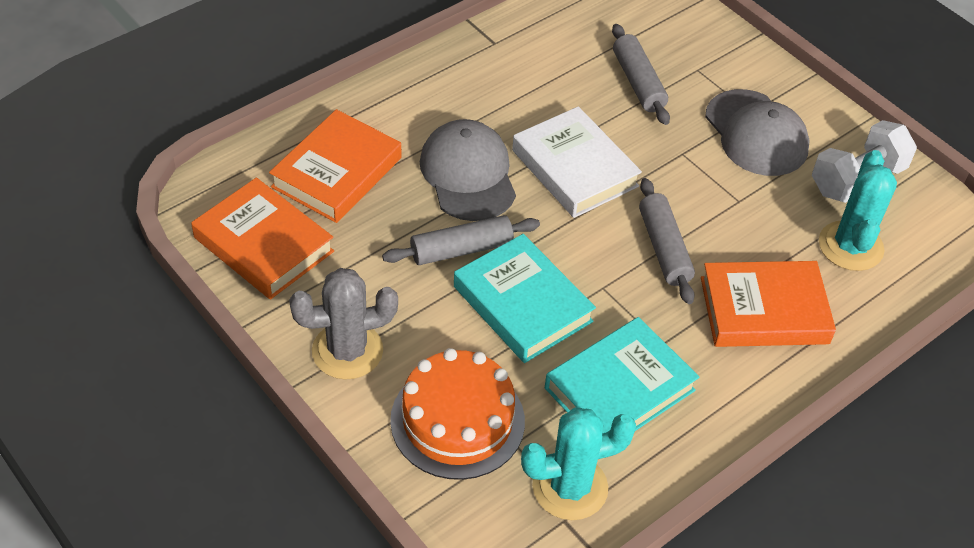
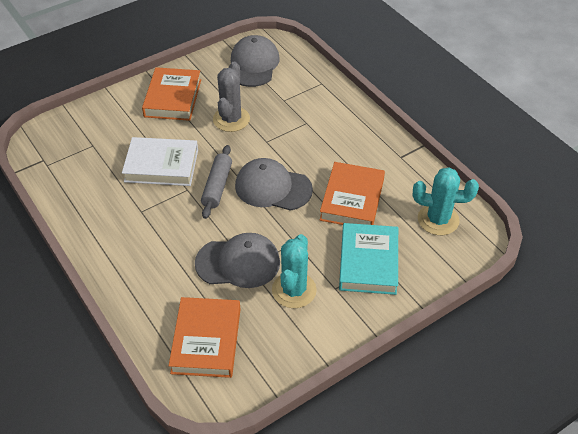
grey cap: [420,119,516,221] [705,89,810,176] = 2 -> [195,233,280,288] [231,35,279,87] [235,158,313,211] = 3
grey rolling pin: [382,215,540,265] [612,24,670,125] [639,178,695,304] = 3 -> [201,145,232,219] = 1
orange cake: [390,348,525,480] = 1 -> none = 0
turquoise book: [454,234,596,363] [545,317,699,433] = 2 -> [339,223,398,295] = 1
white dumbbell: [812,120,917,203] = 1 -> none = 0

